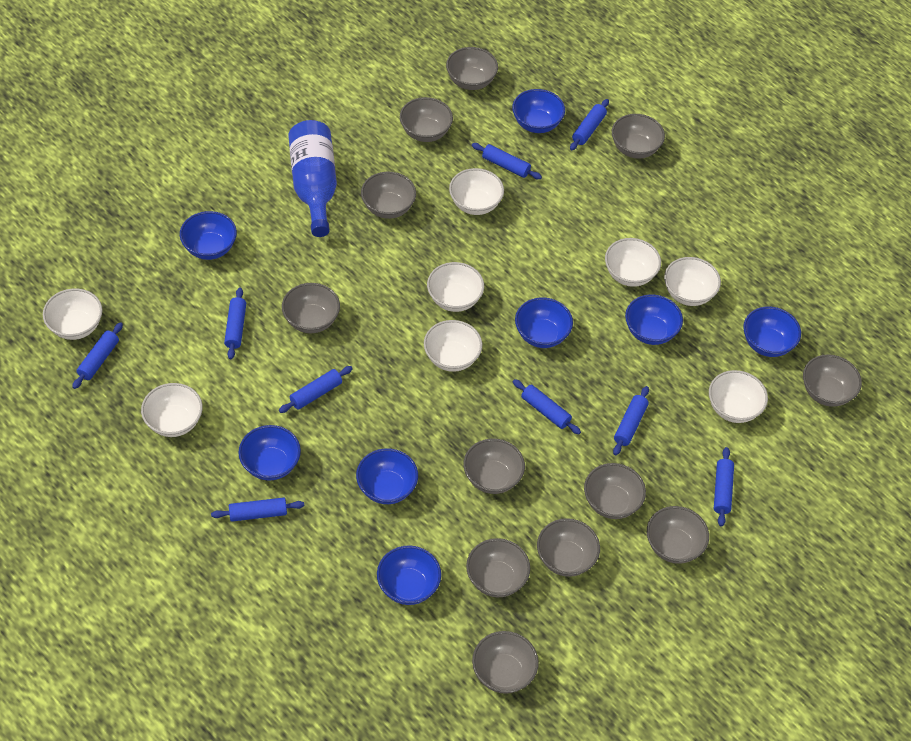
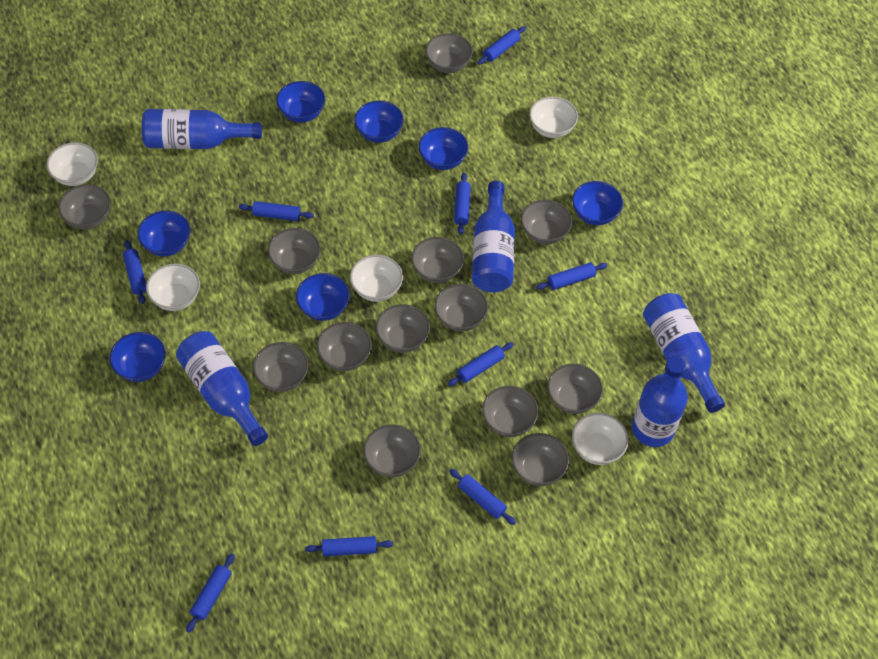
blue bottle: [288,120,337,237] = 1 -> [142,109,262,149] [176,331,268,446] [472,181,515,293] [632,356,688,447] [643,293,725,413] = 5
blue bowl: [180,211,237,260] [238,425,301,481] [356,448,418,504] [377,545,441,605] [512,89,565,133] [515,297,573,348] [625,294,683,345] [743,306,801,357] = 8 -> [110,332,166,382] [138,211,190,256] [276,81,325,123] [296,273,350,321] [354,101,404,143] [419,127,468,170] [572,181,623,225] = 7
grey bowl: [282,283,340,333] [361,172,416,219] [400,97,453,142] [446,47,498,90] [463,438,525,494] [466,538,530,597] [472,631,539,694] [537,518,600,577] [584,463,646,519] [612,114,665,159] [647,506,709,564] [803,354,862,407] = 12 -> [58,184,111,229] [253,342,309,392] [268,228,320,274] [317,322,372,371] [363,424,421,477] [376,304,430,353] [412,237,464,283] [425,33,473,73] [434,284,488,332] [482,386,539,437] [512,433,569,486] [521,199,572,244] [547,363,603,414] = 13
white bowl: [43,288,102,340] [141,383,203,437] [424,320,482,372] [427,262,484,312] [449,168,504,215] [605,238,661,287] [664,257,721,306] [709,370,768,423] = 8 -> [46,142,98,186] [146,263,200,311] [350,255,403,302] [529,97,578,138] [572,413,629,465] = 5

